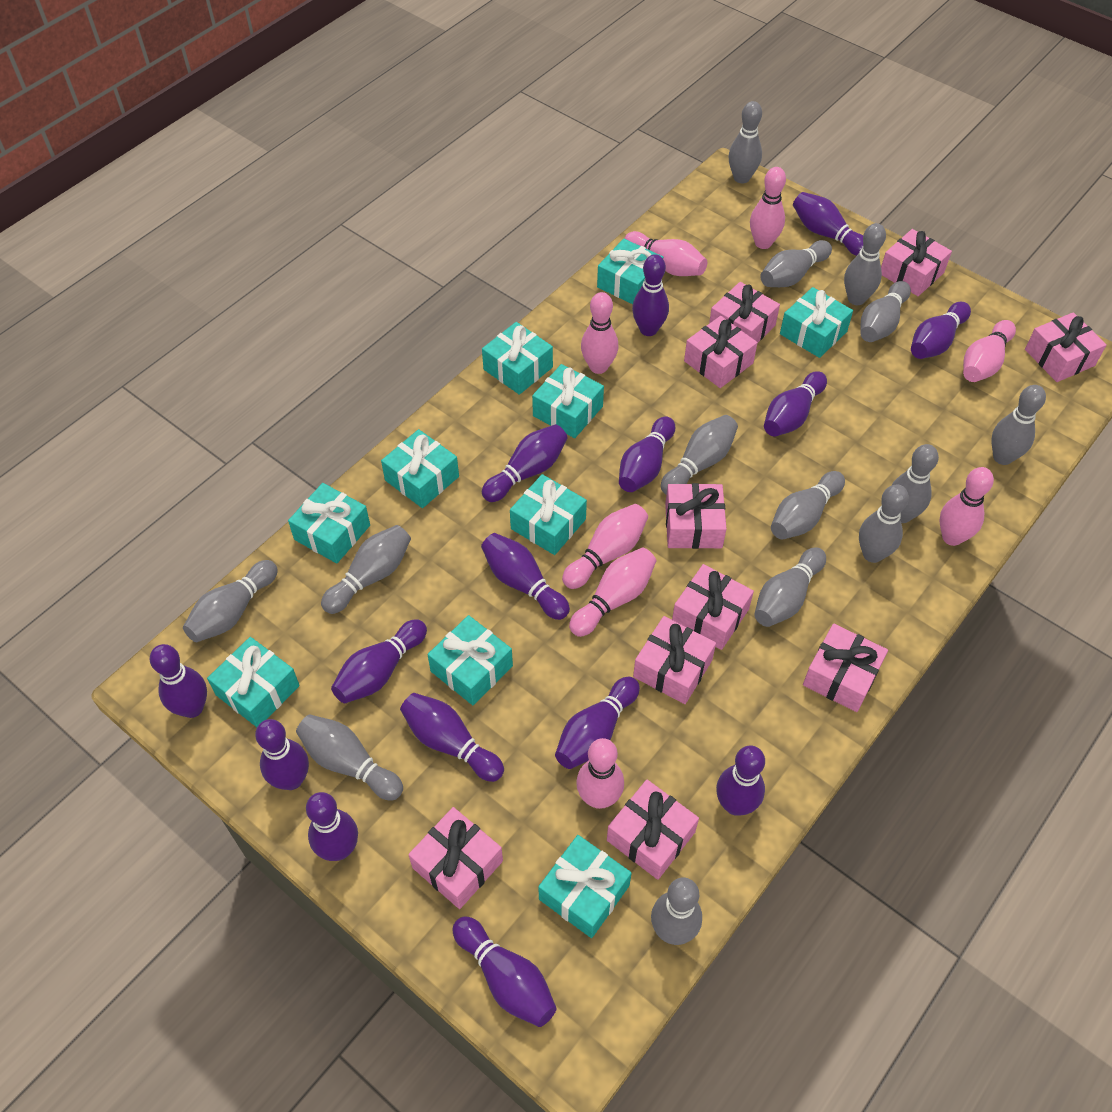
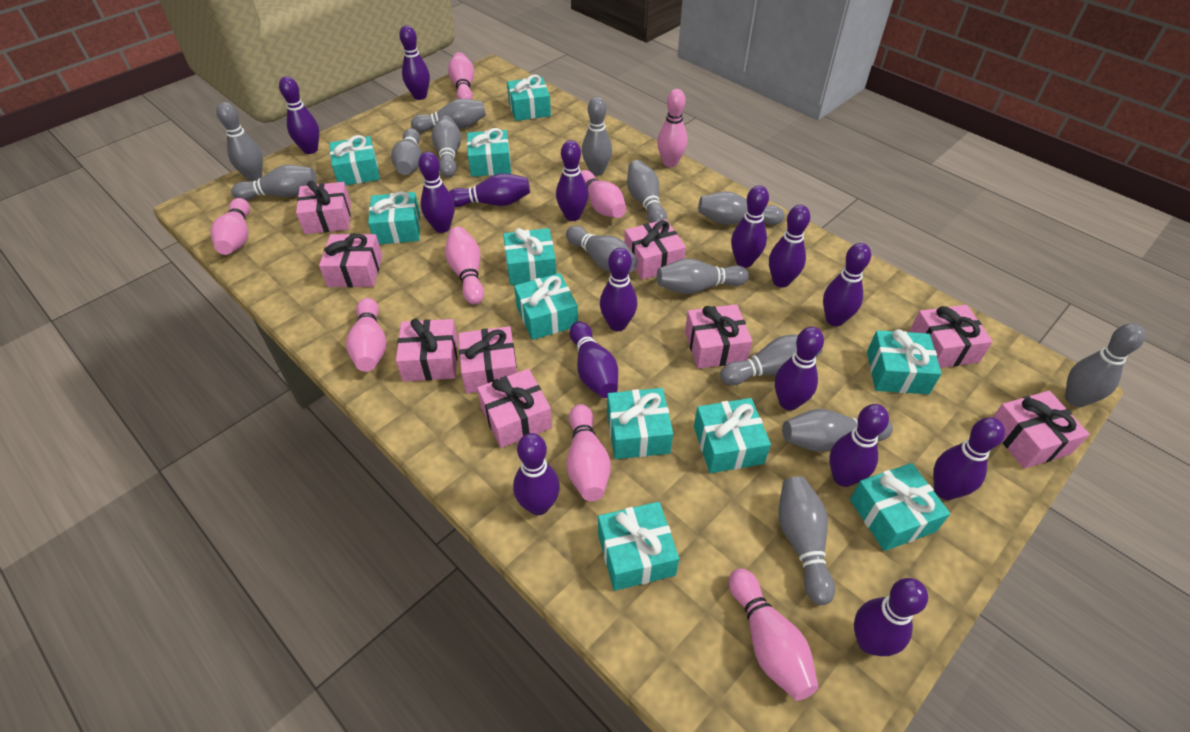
pink gift: [408,807,503,909] [607,780,699,880] [633,616,716,704] [665,483,727,549] [672,564,754,650] [684,316,758,388] [709,282,780,342] [803,623,888,712] [881,229,952,296] [1025,312,1107,382] = 10 -> [296,181,351,234] [319,233,382,287] [396,319,458,382] [458,326,517,393] [477,369,552,448] [624,219,686,280] [685,304,752,369] [909,305,993,368] [992,391,1090,469] = 9
turquoise gift: [207,637,300,727] [288,483,370,563] [381,429,459,508] [427,615,513,705] [482,322,553,395] [510,474,587,555] [532,364,604,438] [538,835,632,938] [597,239,663,304] [780,287,853,358] = 10 -> [329,135,380,186] [368,192,420,244] [467,128,511,177] [503,228,556,285] [507,75,551,121] [514,273,578,340] [598,502,679,591] [607,388,673,459] [694,398,771,473] [850,463,950,551] [867,329,941,394] = 11

